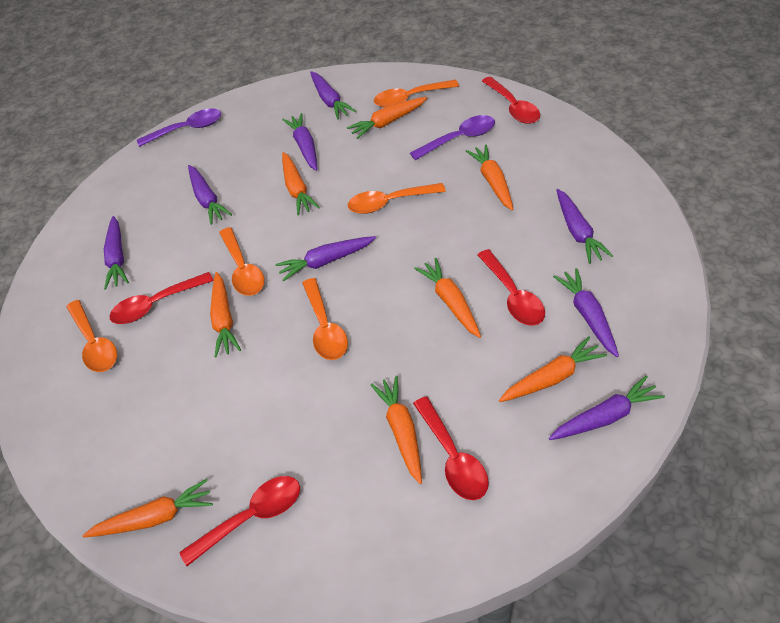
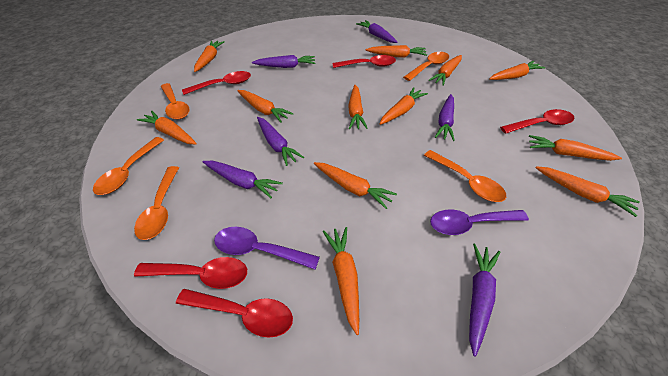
orange carrot: [83,479,213,537] [210,272,241,357] [282,152,320,215] [347,97,427,139] [370,376,422,484] [414,258,481,338] [466,144,513,210] [499,336,607,402] = 8 -> [137,111,197,144] [194,41,224,72] [237,90,293,123] [314,162,397,209] [323,227,359,335] [348,85,368,129] [366,45,427,58] [380,87,428,125] [429,55,462,86] [489,61,545,80] [528,135,622,161] [536,166,640,217] = 12
purple carrot: [104,216,129,289] [188,165,232,225] [275,236,376,282] [282,113,317,171] [310,71,356,119] [549,375,665,440] [553,268,619,357] [556,189,613,264] = 8 -> [203,160,283,198] [252,55,316,68] [257,117,304,166] [356,20,398,43] [435,94,455,141] [469,244,500,356] = 6

